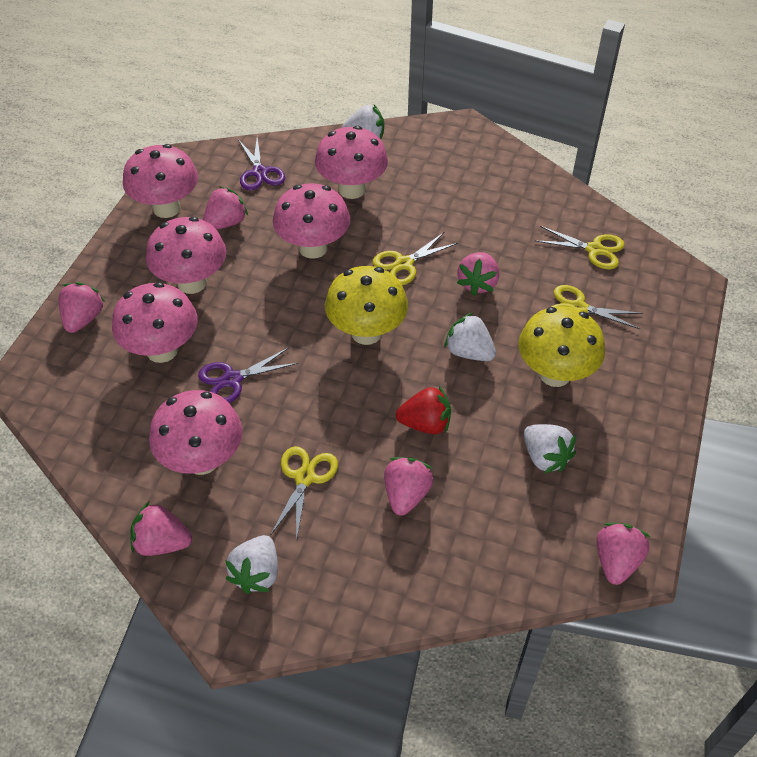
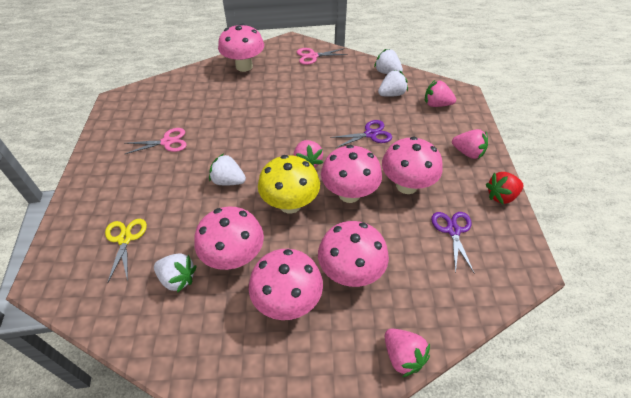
pink scissors: none = 0 -> [124,128,187,154] [297,48,348,65] = 2
pink strawberry: [59,282,105,333] [130,502,192,556] [203,186,248,230] [384,457,433,516] [457,252,499,296] [596,523,650,585] = 6 -> [294,140,323,168] [385,329,430,377] [425,80,456,107] [452,129,488,159] = 4
yellow mushroom: [325,266,408,345] [518,306,605,387] = 2 -> [258,155,320,214] = 1
yellow scissors: [271,446,338,542] [372,232,458,285] [536,226,625,269] [552,285,643,329] = 4 -> [105,219,147,284] = 1

